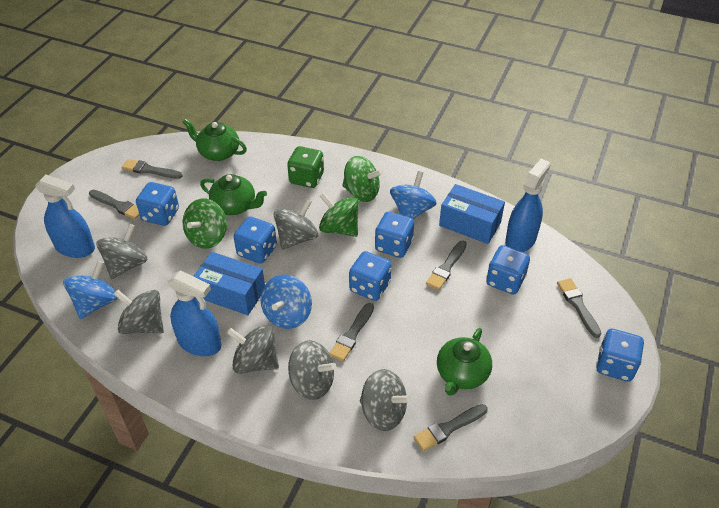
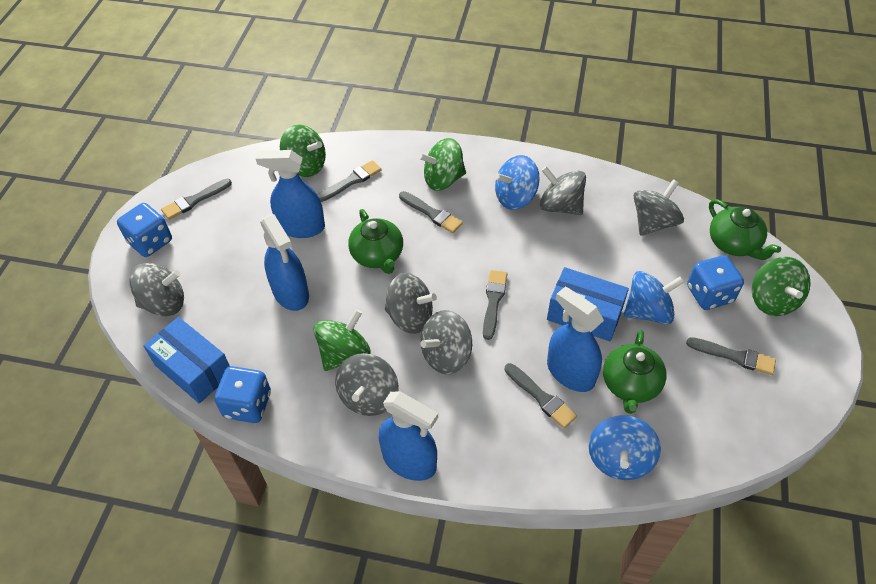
blue dice: [136,182,179,226] [234,217,277,264] [349,251,392,301] [375,211,414,258] [486,245,530,294] [596,329,644,382] = 6 -> [117,203,172,257] [214,366,271,423] [687,255,744,310] = 3
blue spray bottle: [35,175,95,258] [167,270,222,356] [505,159,550,252] = 3 -> [256,150,325,238] [260,214,309,311] [379,391,438,481] [547,287,604,392] = 4
green dice: [287,146,324,188] = 1 -> none = 0
green spinning top: [183,199,227,249] [319,192,359,237] [342,156,383,202] = 3 -> [280,124,326,177] [313,309,371,371] [418,138,466,191] [752,257,811,316] = 4

